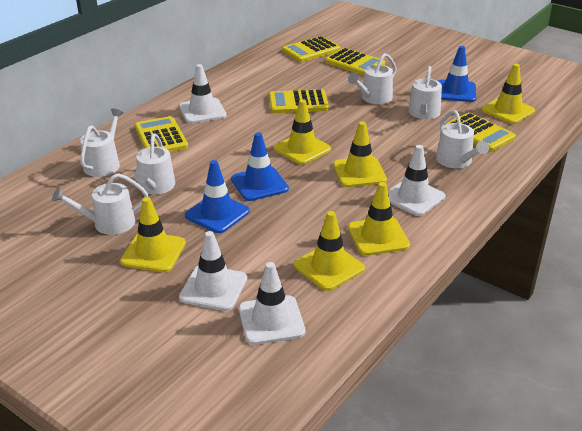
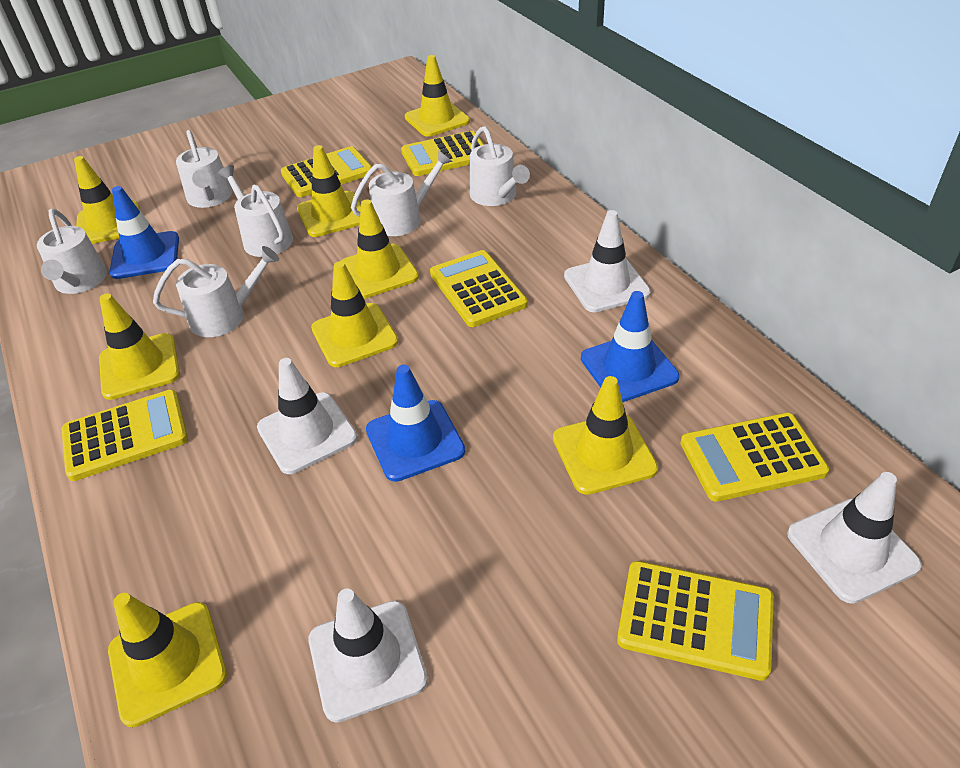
yellow calculator: [135,116,188,152] [269,89,329,113] [282,36,340,62] [325,48,385,75] [445,113,516,152] = 5 -> [62,390,188,481] [281,146,372,197] [401,131,484,176] [430,250,528,327] [617,561,774,681] [680,413,829,502] = 6
yellow traffic cone: [120,197,186,272] [274,99,331,165] [294,211,365,291] [333,121,387,187] [348,182,410,256] [481,64,535,124] = 6 -> [74,156,139,244] [99,293,180,400] [108,593,227,727] [297,145,361,237] [311,261,398,367] [341,199,419,299] [405,55,470,137] [553,376,658,495] = 8

